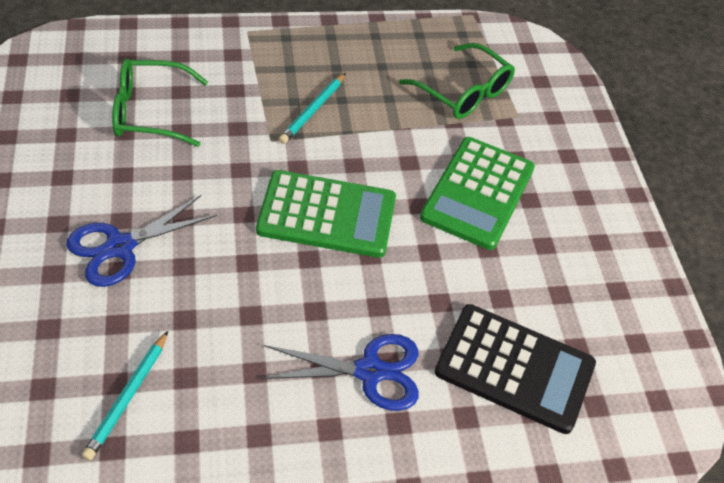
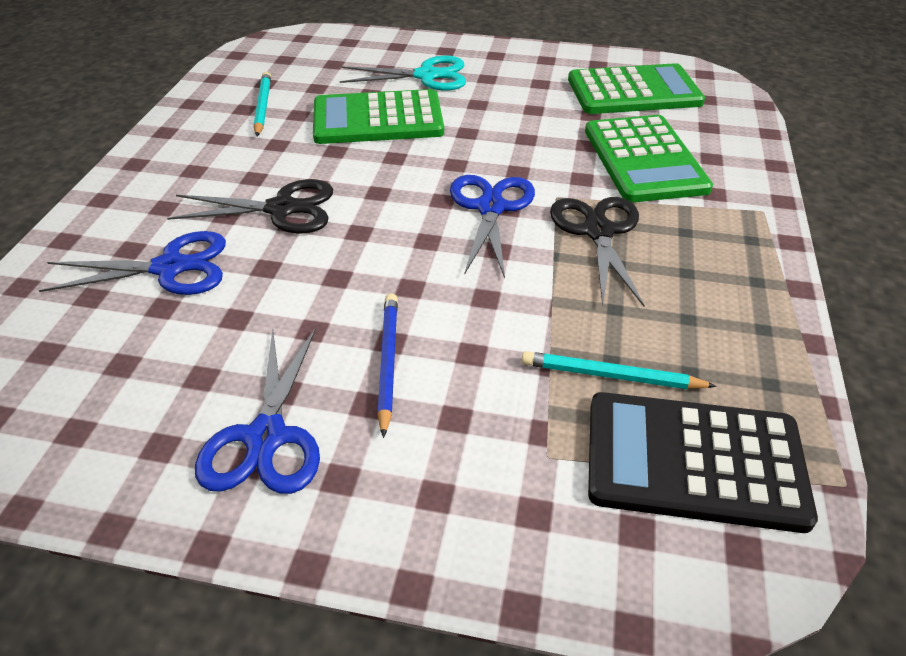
black scissors: none = 0 -> [167,179,333,233] [550,197,645,307] = 2
blue pencil: none = 0 -> [377,293,398,438] = 1
blue scissors: [66,195,217,287] [260,334,419,411] = 2 -> [39,231,226,295] [195,328,320,494] [450,175,535,278] = 3
green calculator: [256,170,396,258] [420,137,535,250] = 2 -> [313,89,444,144] [568,63,705,114] [585,115,713,203] = 3
green glasses: [112,59,208,147] [399,43,515,119] = 2 -> none = 0
turquoise scissors: none = 0 -> [340,56,466,91] = 1

